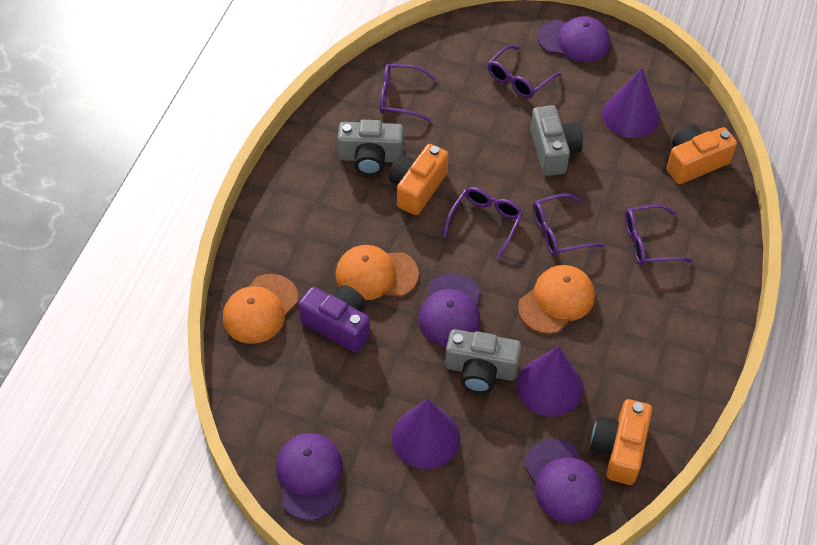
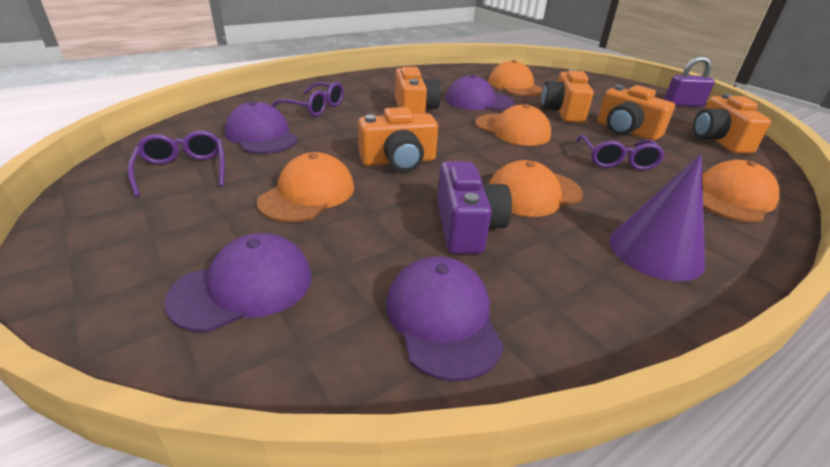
grey camera: [337,120,404,175] [445,329,521,393] [530,105,583,176] = 3 -> none = 0
orange camera: [389,144,449,215] [590,399,652,485] [667,125,737,184] = 3 -> [358,107,438,172] [395,67,441,114] [541,69,594,123] [597,85,675,141] [693,93,771,153] = 5
orange cap: [223,274,298,344] [335,245,419,300] [518,265,595,334] = 3 -> [257,152,354,222] [475,104,551,146] [488,60,543,96] [489,160,583,217] [702,160,779,223] = 5
purple cone: [392,399,460,469] [517,346,583,417] [602,68,660,138] = 3 -> [610,154,705,282] = 1
purple glasses: [380,64,437,121] [443,187,523,259] [488,45,561,98] [533,193,605,256] [625,204,693,265] = 5 -> [128,130,225,197] [271,82,344,117] [576,135,665,170] = 3
purple padlock: none = 0 -> [664,56,715,107] = 1

